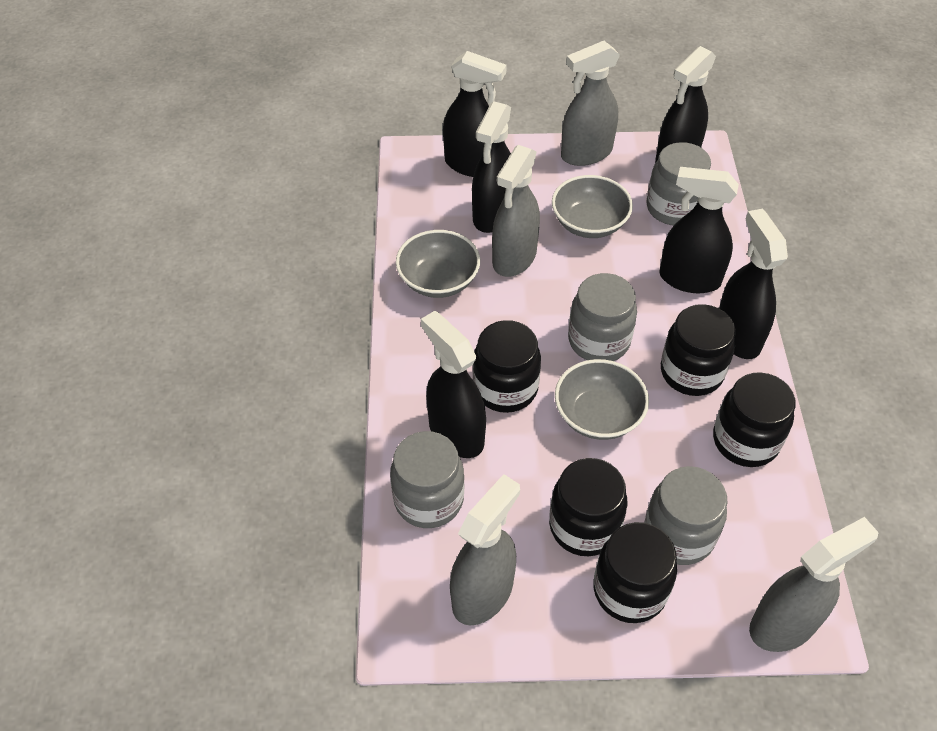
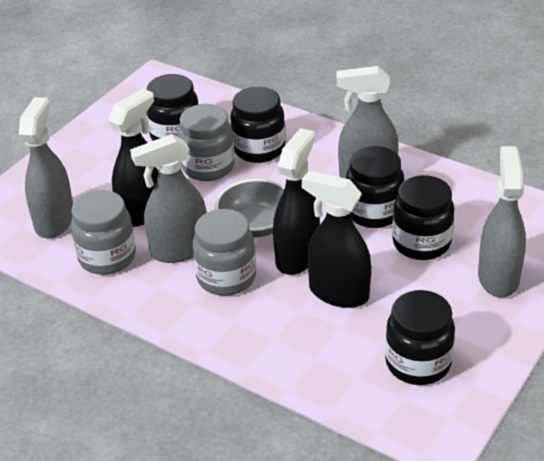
black spray bottle: [421,311,486,458] [443,51,507,177] [472,101,511,233] [655,46,716,163] [660,167,739,293] [719,209,788,359] = 6 -> [108,89,158,227] [273,128,320,275] [301,171,371,308] = 3
grey bowl: [396,230,480,298] [552,175,633,238] [555,359,649,440] = 3 -> [215,179,285,237] = 1
grey jar: [390,431,464,528] [568,273,637,361] [644,466,727,565] [647,142,711,226] = 4 -> [71,190,136,275] [178,104,235,181] [193,209,256,296] = 3

